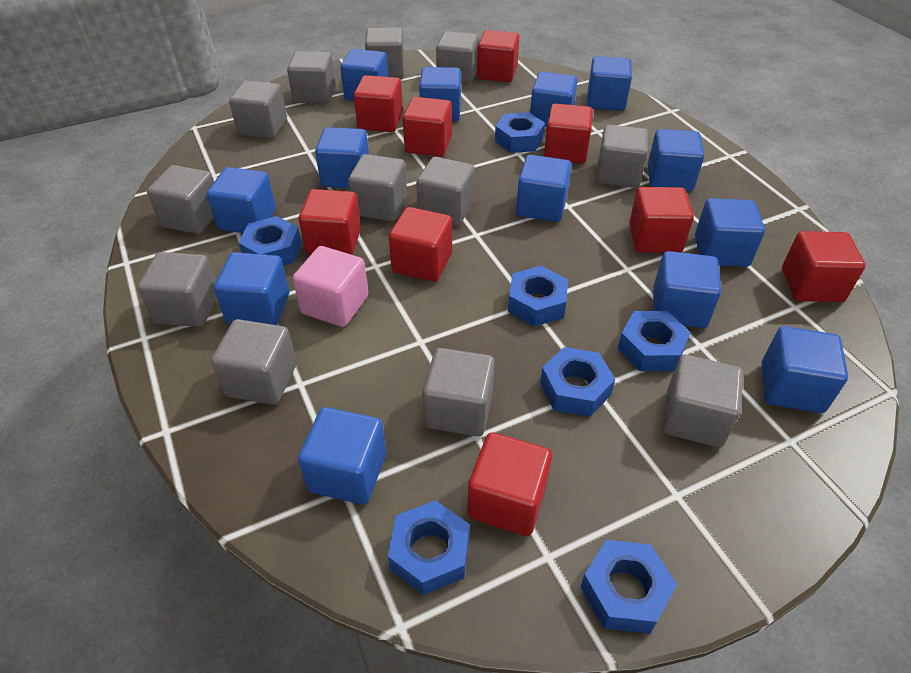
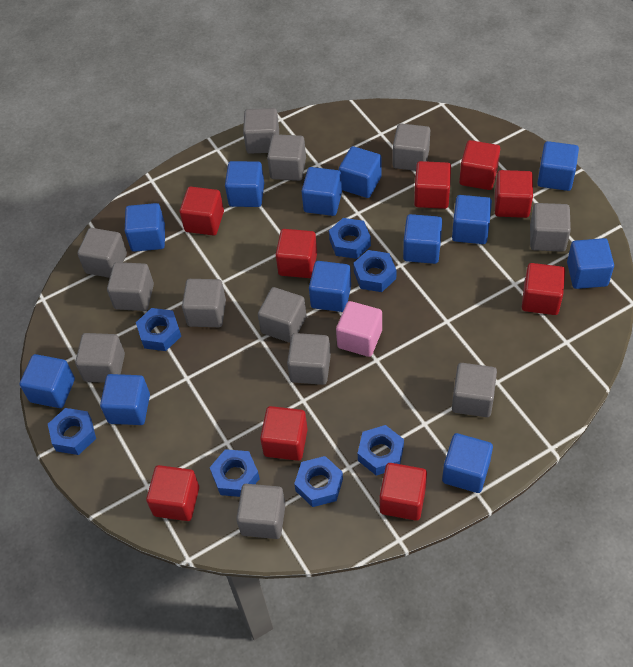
blue cube: [207,167,276,233] [214,252,289,325] [298,407,386,505] [315,127,369,188] [340,49,388,101] [419,67,461,121] [516,155,572,222] [530,72,578,127] [587,56,632,111] [648,129,704,191] [653,251,721,328] [695,198,765,267] [762,326,848,413] = 13 -> [20,354,75,408] [100,374,150,425] [125,203,165,252] [225,161,264,207] [302,167,342,216] [309,261,351,312] [339,146,382,198] [403,214,442,264] [442,433,493,493] [452,195,492,244] [537,141,579,191] [567,238,614,289] = 12

